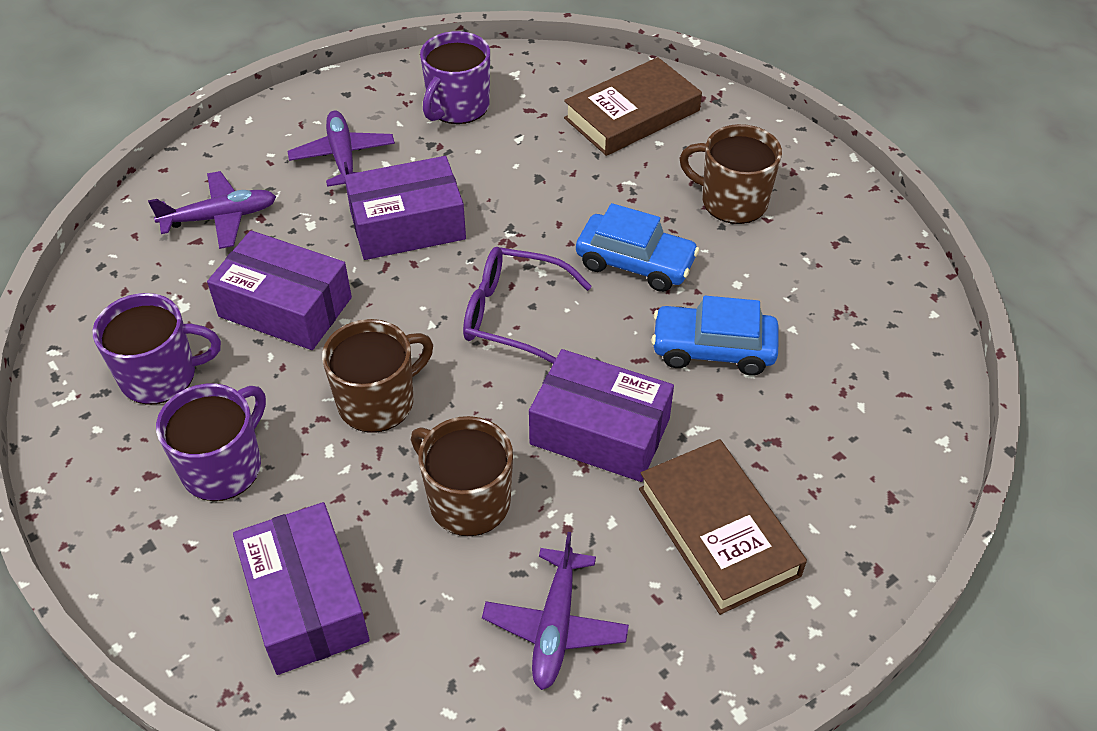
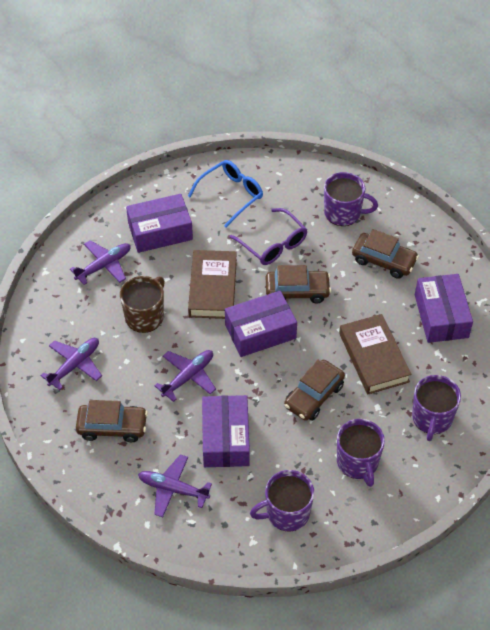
blue car: [576,203,699,292] [651,296,778,375] = 2 -> none = 0
blue glasses: none = 0 -> [188,160,263,227] = 1
brown car: none = 0 -> [76,400,148,442] [266,265,331,303] [284,360,345,421] [352,229,419,279] = 4
brown mug: [322,319,433,432] [411,416,513,536] [679,124,782,224] = 3 -> [120,276,165,333] = 1
purple mug: [93,293,221,405] [156,383,266,501] [420,31,490,124] = 3 -> [250,470,314,532] [324,172,378,226] [337,419,385,487] [412,375,461,441] = 4
purple plane: [148,171,276,249] [287,111,395,187] [482,532,629,690] = 3 -> [40,338,102,390] [70,240,131,285] [138,454,212,517] [155,350,216,402] = 4

